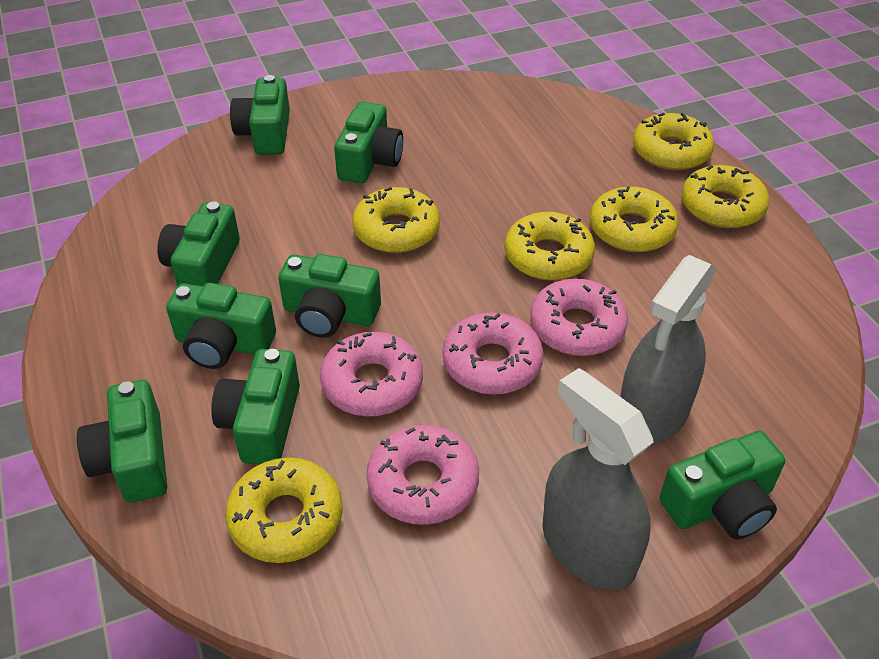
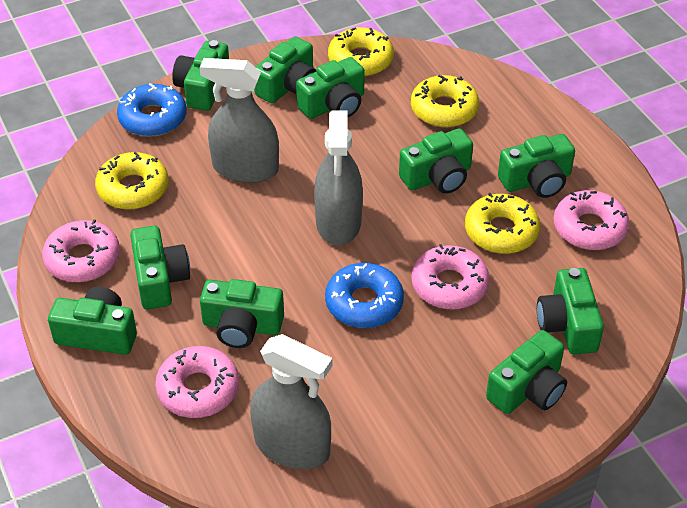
blue donut: none = 0 -> [117,83,186,137] [325,263,404,328] = 2
green camera: [77,380,167,503] [157,201,240,286] [166,283,276,369] [211,349,300,465] [230,75,290,155] [278,254,381,338] [334,102,403,183] [660,431,785,539] = 8 -> [48,287,137,355] [130,226,190,310] [172,40,229,111] [200,279,284,348] [254,36,316,103] [296,57,365,119] [399,128,473,194] [486,330,567,414] [498,134,575,198] [537,268,604,354] = 10
grey spray bottle: [542,368,654,590] [620,255,716,445] = 2 -> [200,58,279,183] [250,334,332,469] [314,110,363,246] = 3
yellow donut: [225,457,343,563] [352,187,440,253] [504,212,595,281] [590,186,679,252] [633,113,714,170] [681,165,769,229] = 6 -> [95,152,169,210] [328,27,394,77] [411,75,479,128] [465,193,540,254] = 4

